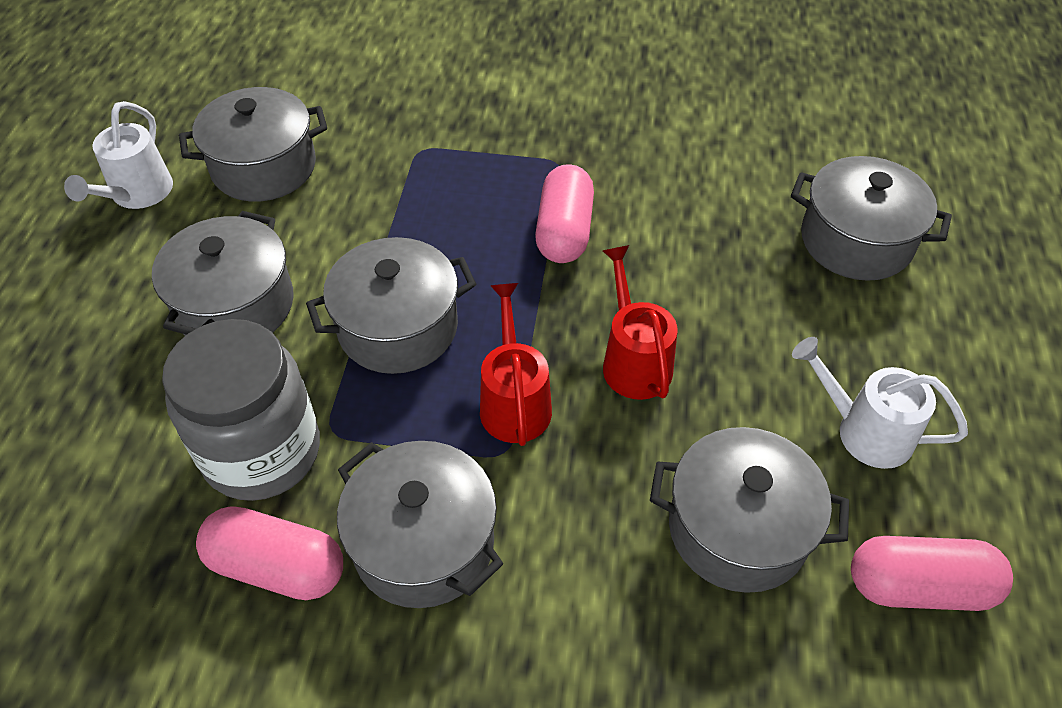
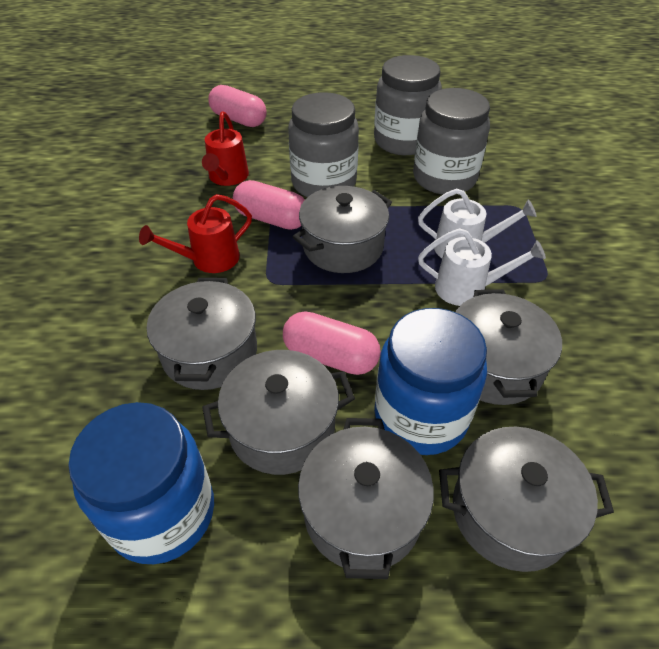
blue jar: none = 0 -> [68,402,214,564] [374,308,487,455] = 2
grey jar: [162,319,320,501] = 1 -> [288,92,359,197] [374,55,442,155] [413,88,490,194] = 3

